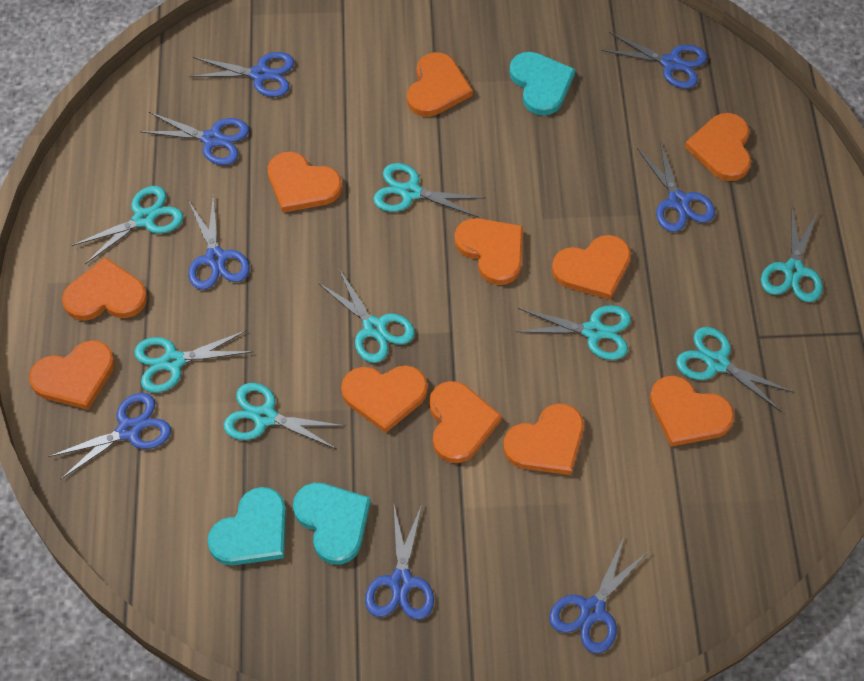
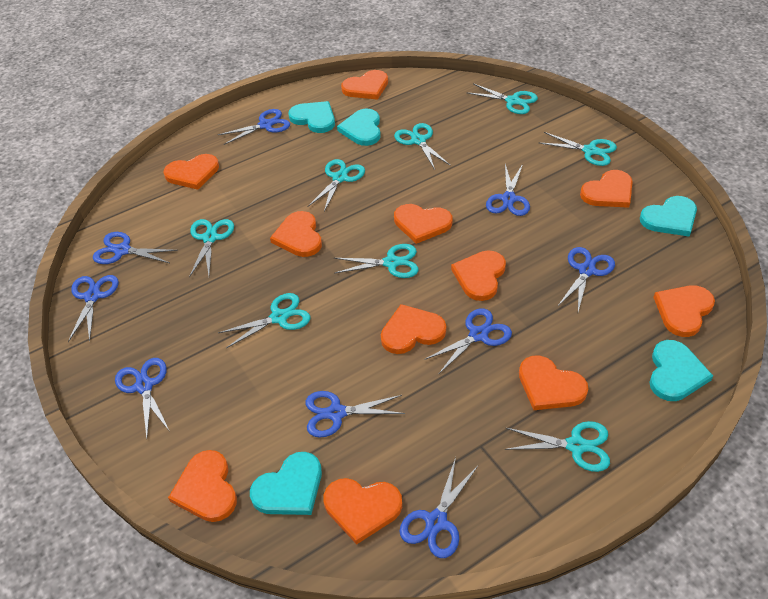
blue scissors: [48,393,171,479] [140,112,249,165] [188,52,294,97] [188,195,250,290] [365,505,434,620] [549,537,649,654] [601,32,707,89] [637,141,715,232] = 8 -> [68,275,119,342] [93,232,178,264] [115,358,169,438] [218,109,290,145] [305,391,405,438] [399,457,478,558] [424,308,512,374] [486,164,530,216] [558,247,615,312] = 9
turquoise heart: [207,487,286,565] [293,483,371,565] [509,52,576,115] = 3 -> [250,452,322,515] [288,101,335,133] [337,109,381,146] [640,196,697,237] [649,340,713,401] = 5

